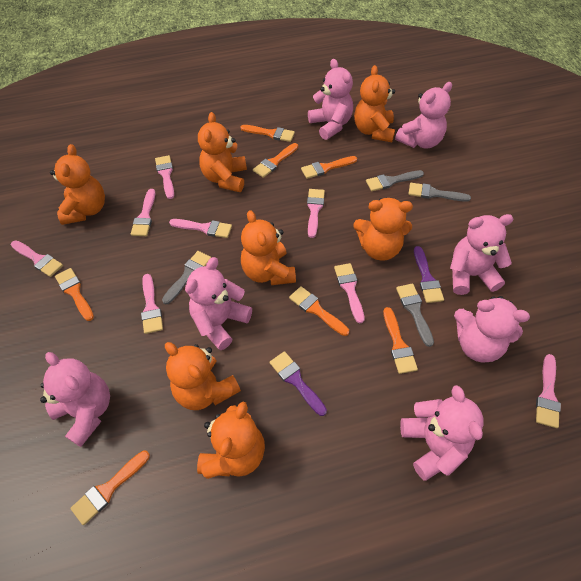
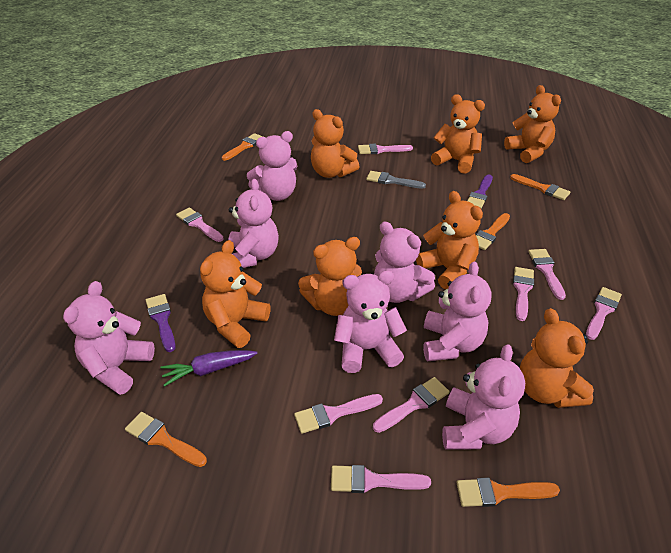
grey brush: [162,251,211,304] [366,170,424,191] [396,284,434,347] [409,183,471,202] = 4 -> [366,171,426,189] = 1
orange brush: [55,268,94,321] [70,450,150,525] [241,125,295,142] [253,143,298,178] [289,286,349,336] [301,156,357,179] [383,307,418,374] = 7 -> [125,412,207,467] [222,133,263,161] [457,478,560,507] [476,213,510,250] [510,174,570,200] = 5
purple carrot: none = 0 -> [160,350,258,387] = 1

